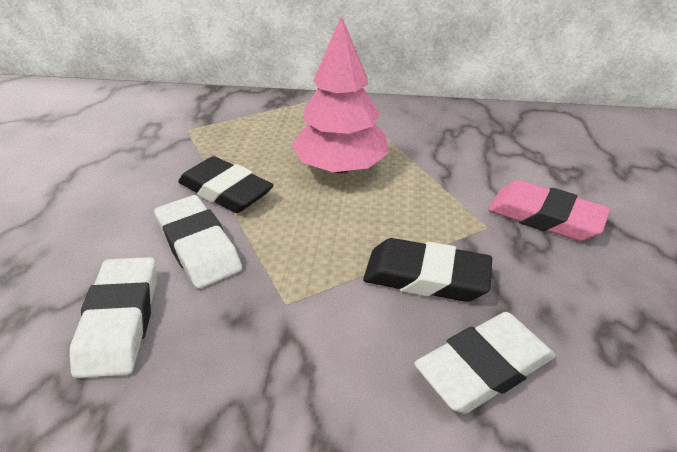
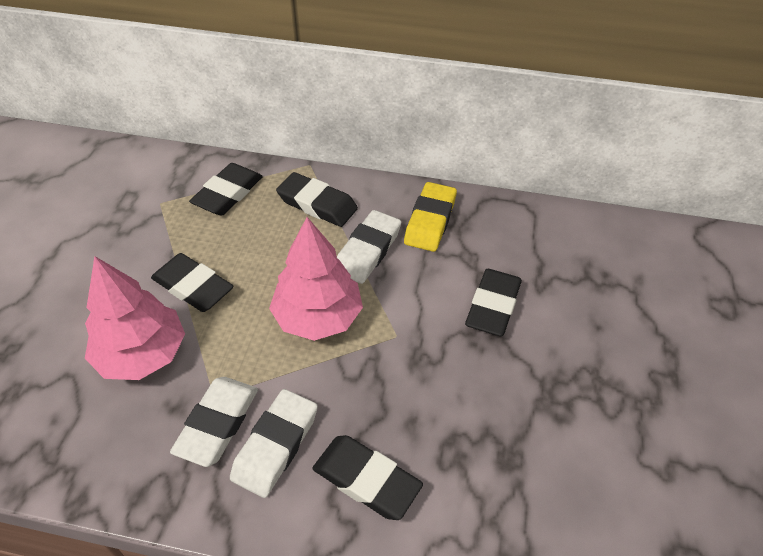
black eraser: [178,156,274,213] [363,238,492,302] = 2 -> [151,253,234,312] [189,163,263,215] [276,172,358,227] [312,435,423,520] [465,269,522,336] = 5
pink eraser: [488,180,610,241] = 1 -> none = 0
pink tree: [292,16,389,174] = 1 -> [85,256,185,380] [269,217,363,341] = 2
yellow eraser: none = 0 -> [404,182,457,252] = 1

